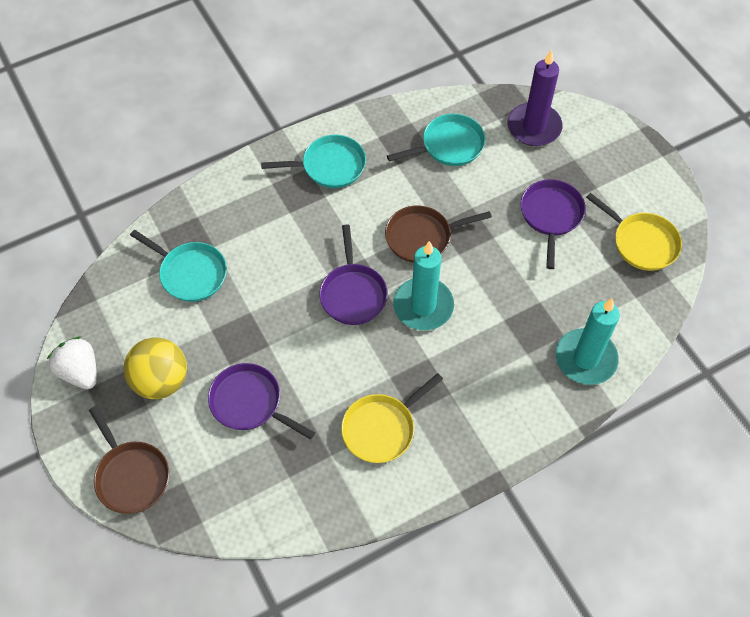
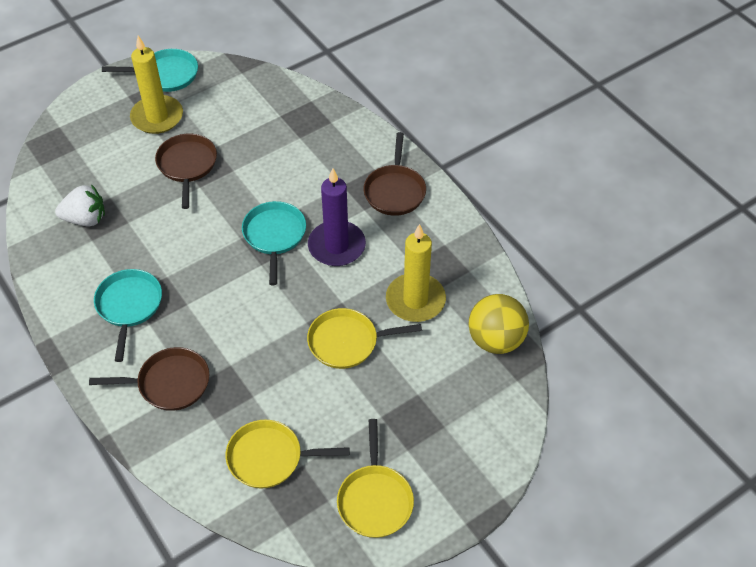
brown pan: [89,406,169,514] [385,206,492,263] = 2 -> [89,347,209,411] [155,134,217,209] [364,132,426,216] = 3
purple pan: [208,363,315,439] [320,225,388,325] [521,179,586,269] = 3 -> none = 0
turquoise candle: [393,241,454,330] [556,298,620,385] = 2 -> none = 0
yellow candle: none = 0 -> [130,36,183,134] [386,224,446,322] = 2
yellow pan: [341,373,443,463] [586,193,682,271] = 2 -> [226,420,350,488] [307,308,422,369] [337,419,414,538] = 3

